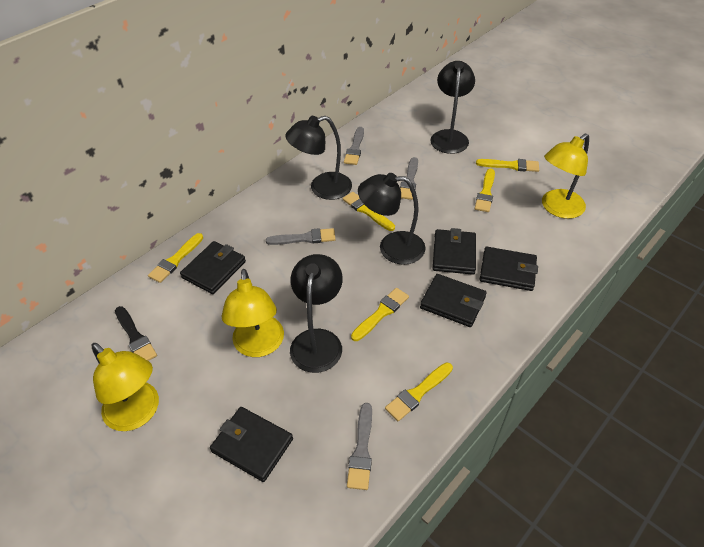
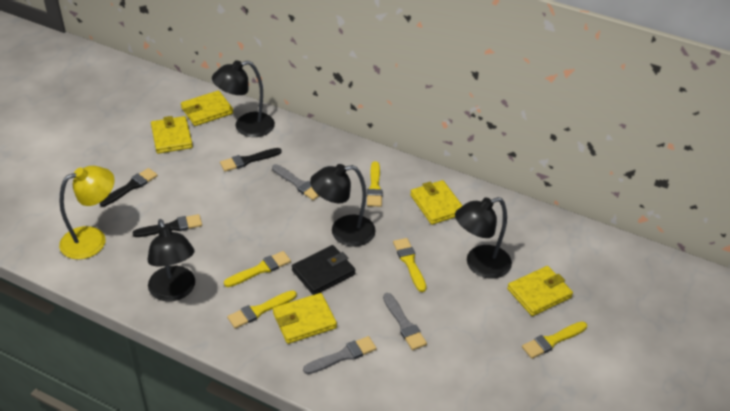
black brush: [115,306,157,361] = 1 -> [100,168,158,207] [132,214,202,237] [220,148,282,172] = 3
black wallet: [180,241,246,294] [210,407,293,482] [420,274,487,327] [433,228,476,275] [480,247,538,291] = 5 -> [292,245,355,295] = 1
grey brush: [266,228,336,245] [344,127,364,165] [347,403,372,490] [400,157,418,200] = 4 -> [272,164,319,200] [303,336,376,374] [383,293,427,350] = 3
yellow brush: [148,233,203,283] [343,192,395,231] [351,288,409,341] [385,362,453,421] [475,168,495,212] [476,159,539,172] = 6 -> [224,251,291,287] [227,290,297,329] [367,161,383,207] [393,238,426,292] [522,321,587,359] = 5
yellow lamp: [92,343,159,431] [222,269,284,357] [542,134,589,219] = 3 -> [59,166,115,260] = 1
yellow wallet: none = 0 -> [151,116,193,154] [181,90,233,126] [273,293,337,344] [410,180,463,225] [507,266,573,316] = 5

